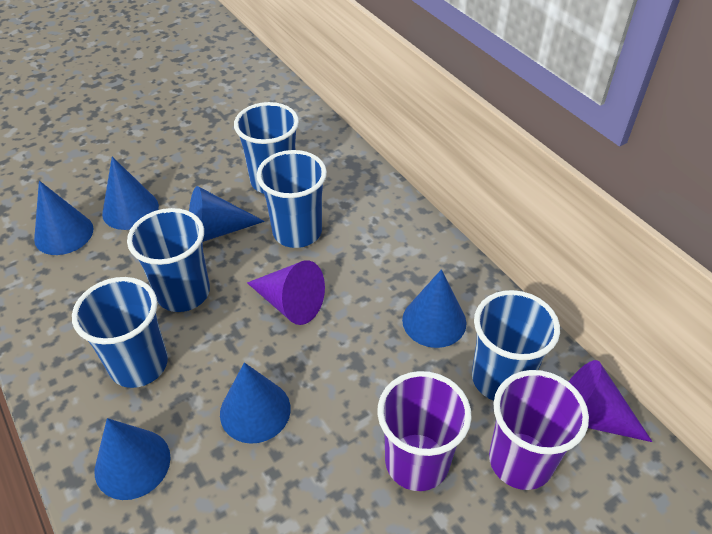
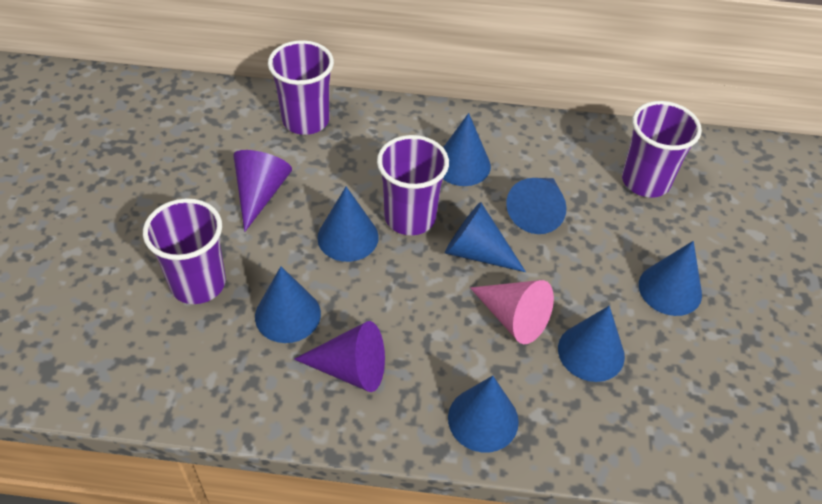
blue cone: [34,181,93,255] [94,418,171,500] [102,157,159,230] [189,186,265,242] [220,362,291,444] [402,269,466,348] = 6 -> [255,266,321,343] [317,187,379,262] [443,113,491,186] [445,202,526,272] [448,376,519,453] [506,178,566,234] [558,306,625,382] [639,241,702,316] = 8
blue cup: [72,277,168,388] [127,208,210,312] [234,102,299,194] [257,150,327,248] [472,290,560,401] = 5 -> none = 0
pink cone: none = 0 -> [470,280,554,344] = 1
purple cup: [377,371,472,491] [489,370,589,490] = 2 -> [143,198,226,304] [268,40,334,135] [377,135,449,235] [622,101,702,198] = 4

